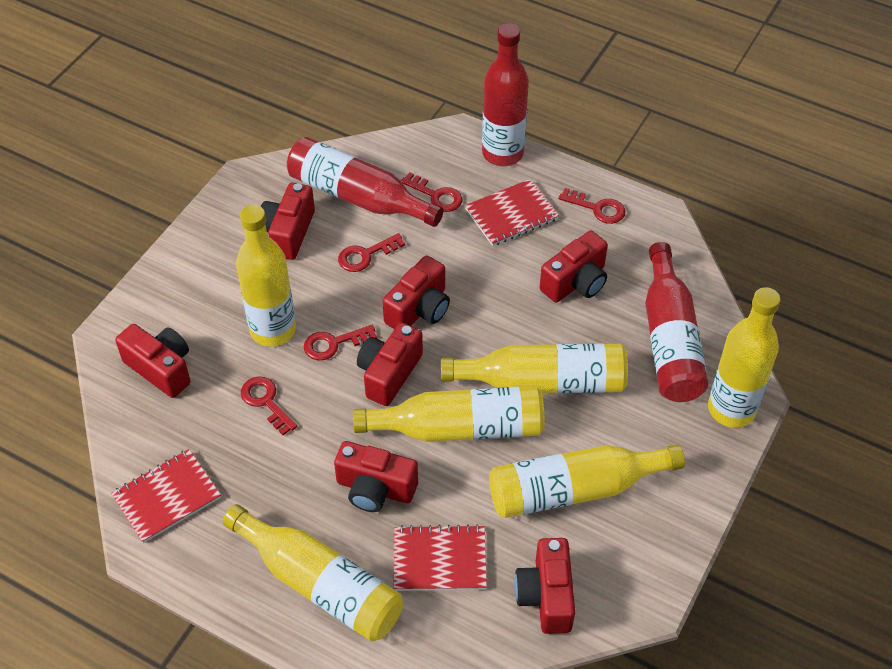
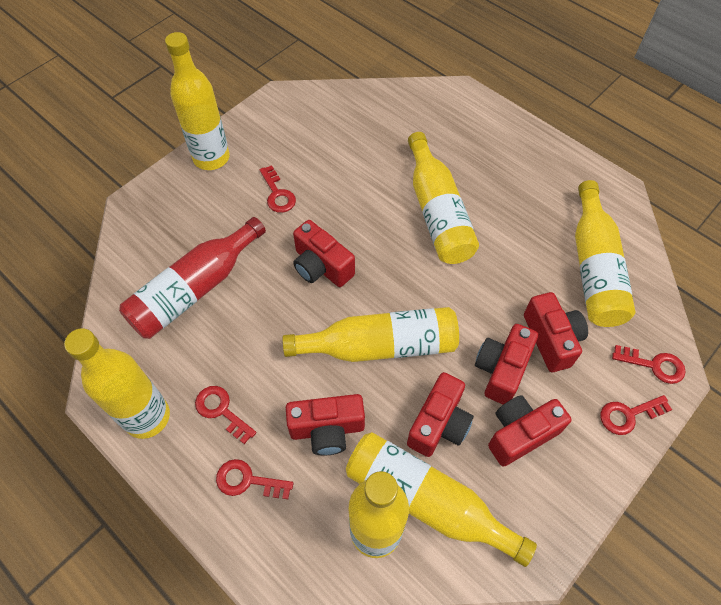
red bottle: [287,137,443,227] [482,23,529,166] [645,242,708,402] = 3 -> [119,217,266,339] = 1
red camera: [115,324,191,398] [261,183,315,260] [334,441,418,512] [357,322,423,406] [383,255,450,329] [514,538,575,634] [540,231,608,302] = 7 -> [286,394,365,456] [293,220,355,287] [407,372,474,457] [475,324,538,405] [488,395,572,466] [524,292,588,372] = 6
red notebook: [111,449,221,543] [394,524,487,591] [465,179,559,246] = 3 -> none = 0
yellow bottle: [223,504,403,641] [236,205,296,346] [353,386,544,442] [441,343,628,393] [489,445,685,518] [708,287,780,428] = 6 -> [64,329,170,439] [165,32,230,170] [282,307,459,362] [346,432,537,567] [349,471,409,558] [408,132,479,264] [575,180,635,327] = 7

